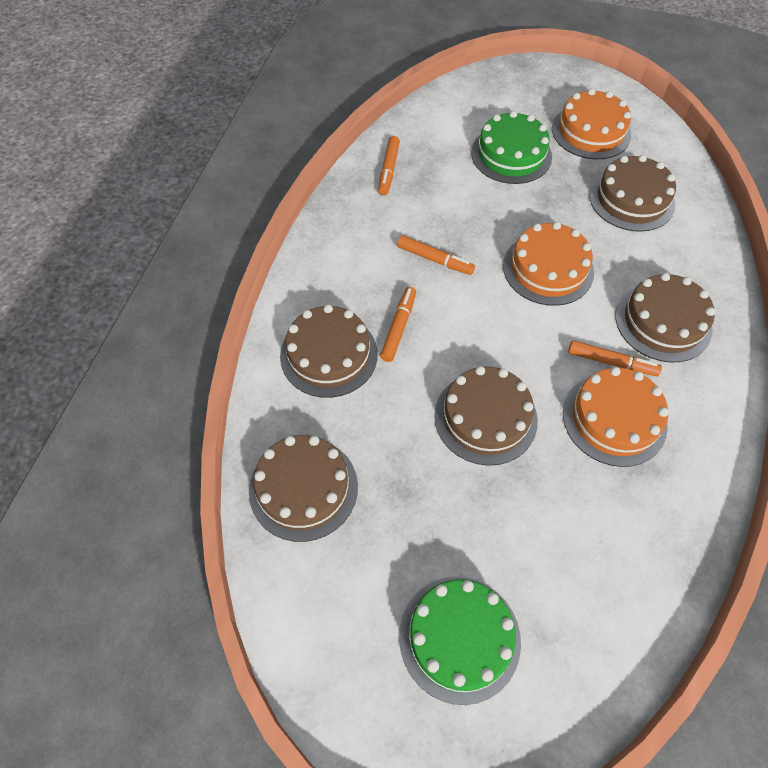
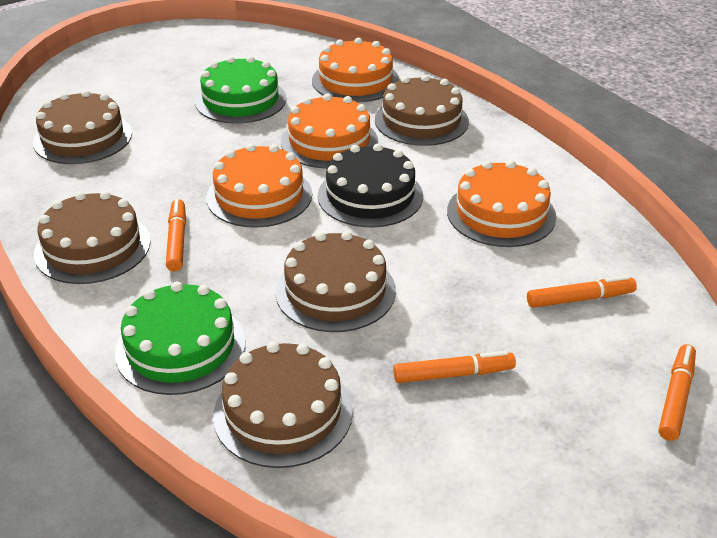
black cake: none = 0 -> [318,143,423,227] = 1
orange cake: [503,222,594,306] [552,89,631,159] [563,367,669,467] = 3 -> [206,144,312,228] [281,94,378,168] [312,38,400,102] [447,160,556,247] = 4

